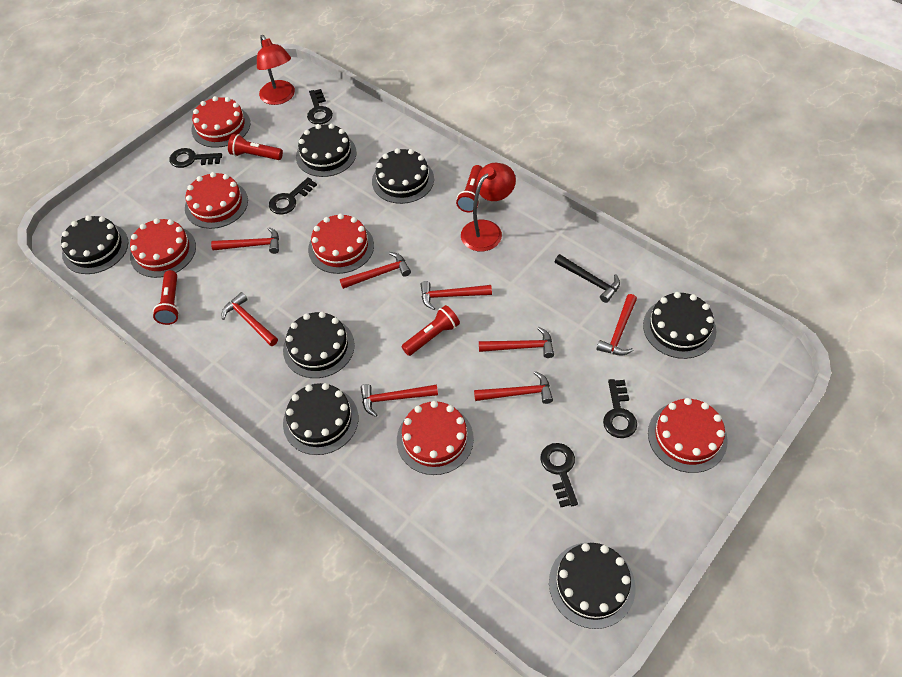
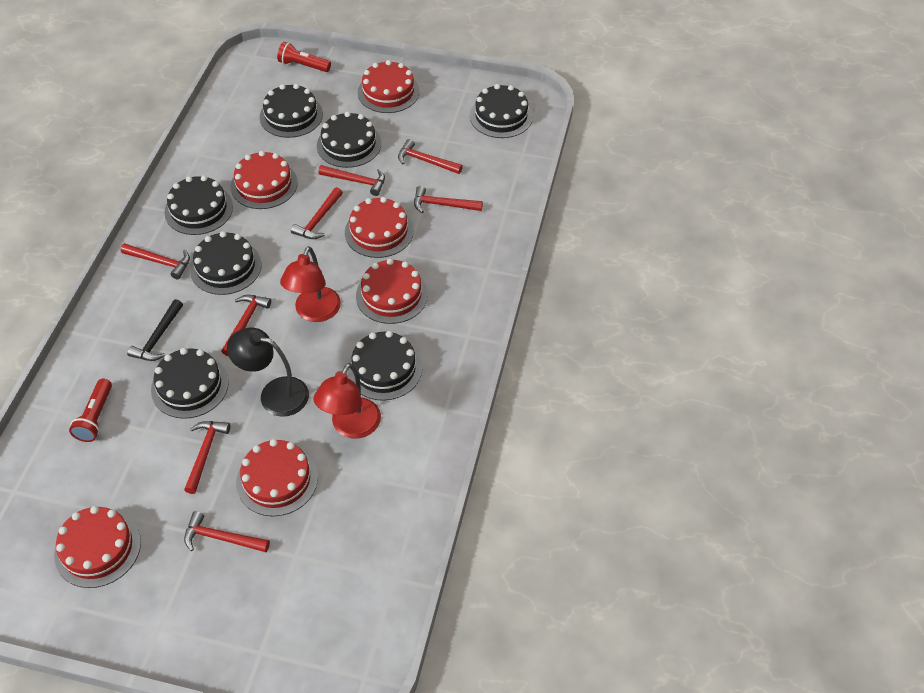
black key: [169,148,222,168] [269,177,317,215] [307,89,333,124] [540,443,578,507] [603,379,637,438] = 5 -> none = 0
black lamp: none = 0 -> [227,327,309,417] = 1
red flashlight: [153,270,180,325] [228,134,283,160] [401,305,460,356] [456,165,482,212] = 4 -> [69,378,112,442] [277,42,331,72] = 2

